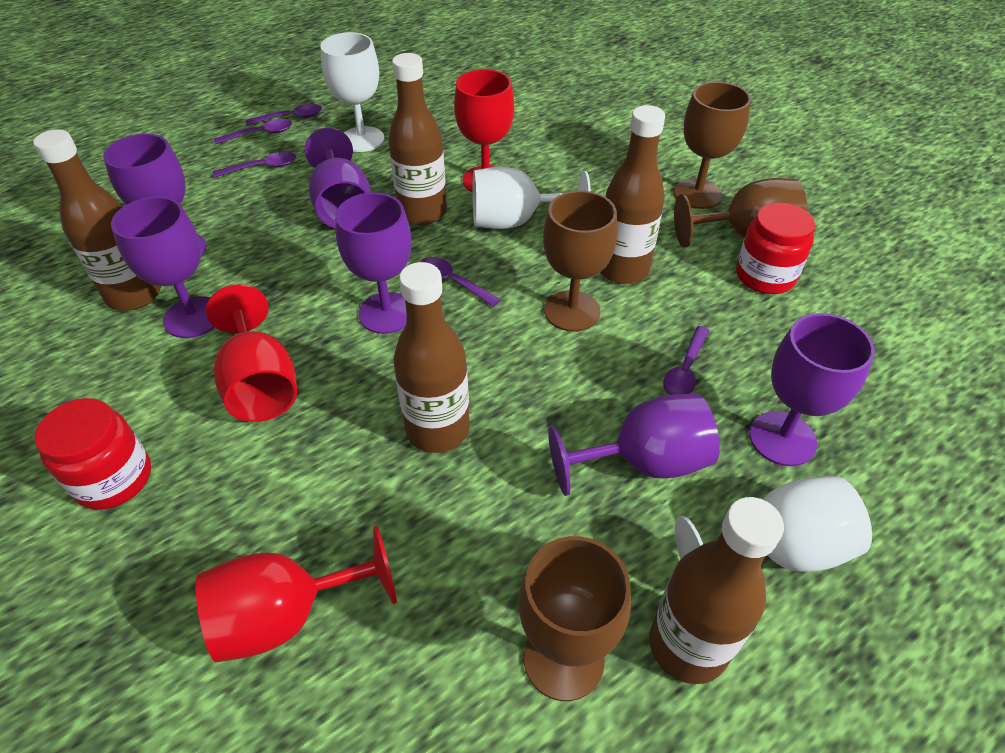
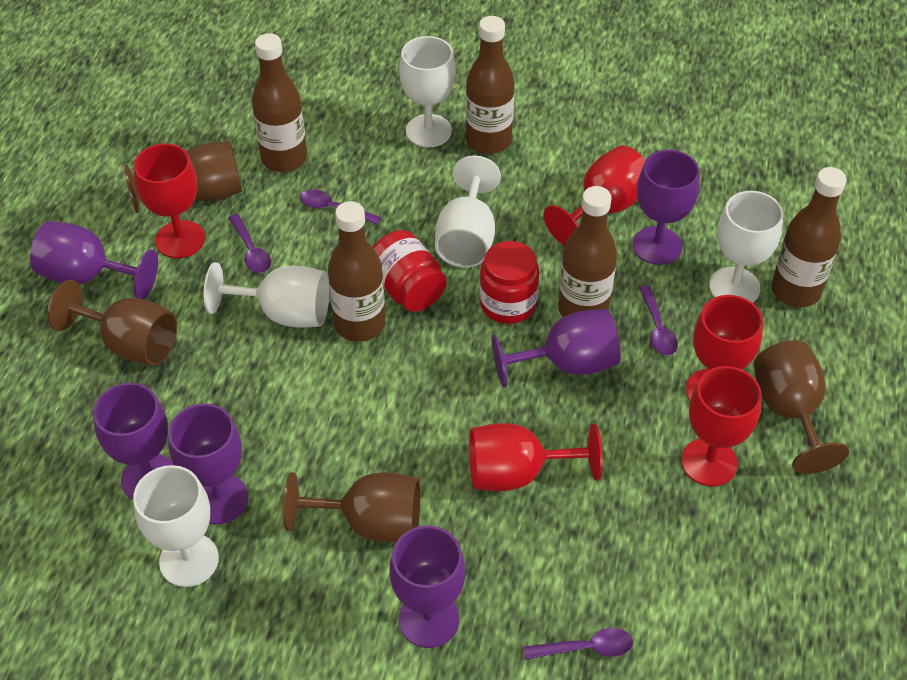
purple spoon: [213,152,296,178] [214,119,292,144] [245,104,322,125] [421,257,500,307] [663,326,709,395] = 5 -> [229,214,271,273] [300,189,381,225] [523,628,633,660] [639,286,678,356] = 4
red goblet: [196,526,397,663] [206,284,297,422] [454,69,514,192] = 3 -> [134,143,205,258] [469,423,603,491] [543,145,645,245] [681,366,762,486] [686,295,763,401] = 5
white goblet: [320,32,385,152] [472,167,591,229] [675,476,872,572] = 3 -> [133,465,219,587] [204,262,330,328] [399,36,456,147] [435,155,501,268] [709,191,783,303] = 5

